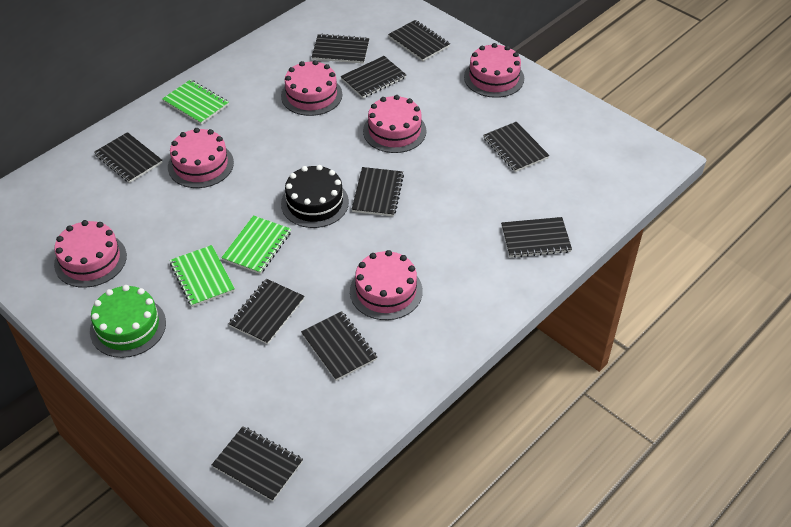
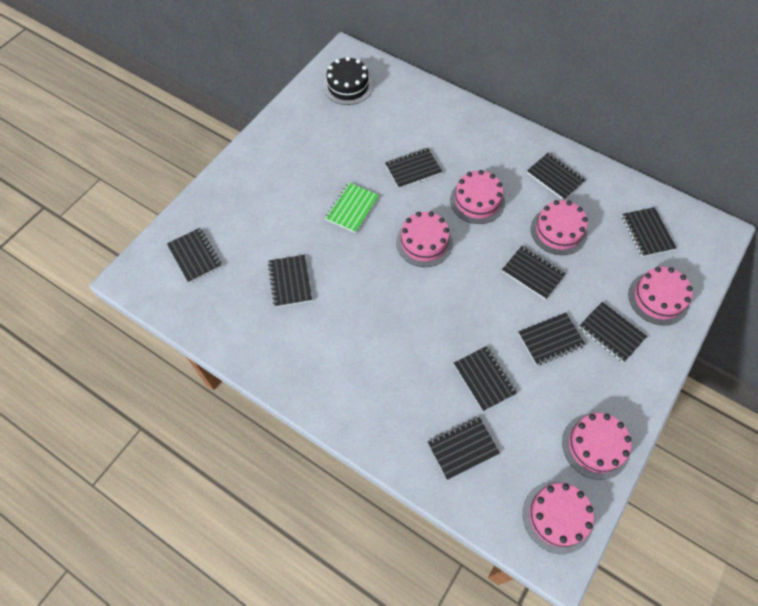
green cake: [90,285,166,358] = 1 -> none = 0
green notebook: [162,80,229,124] [170,245,235,307] [221,215,291,274] = 3 -> [325,183,379,233] = 1

